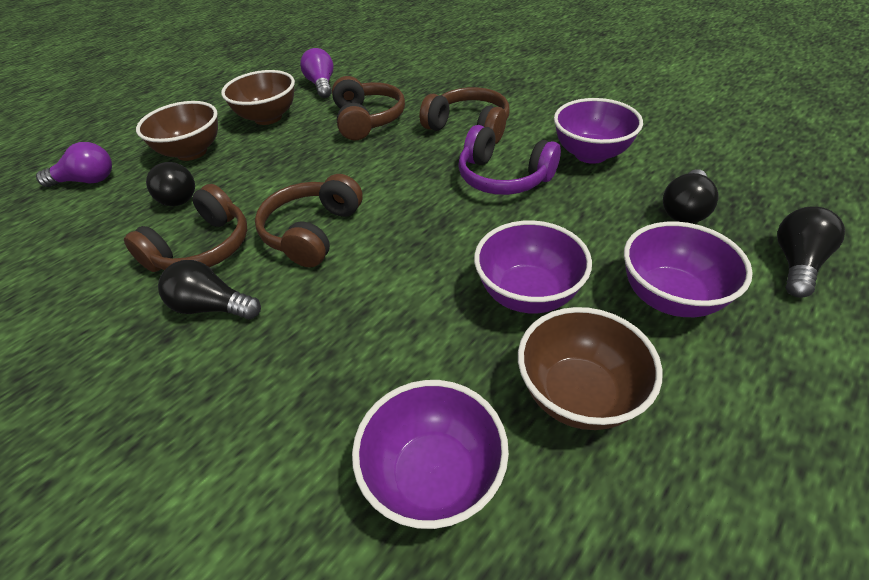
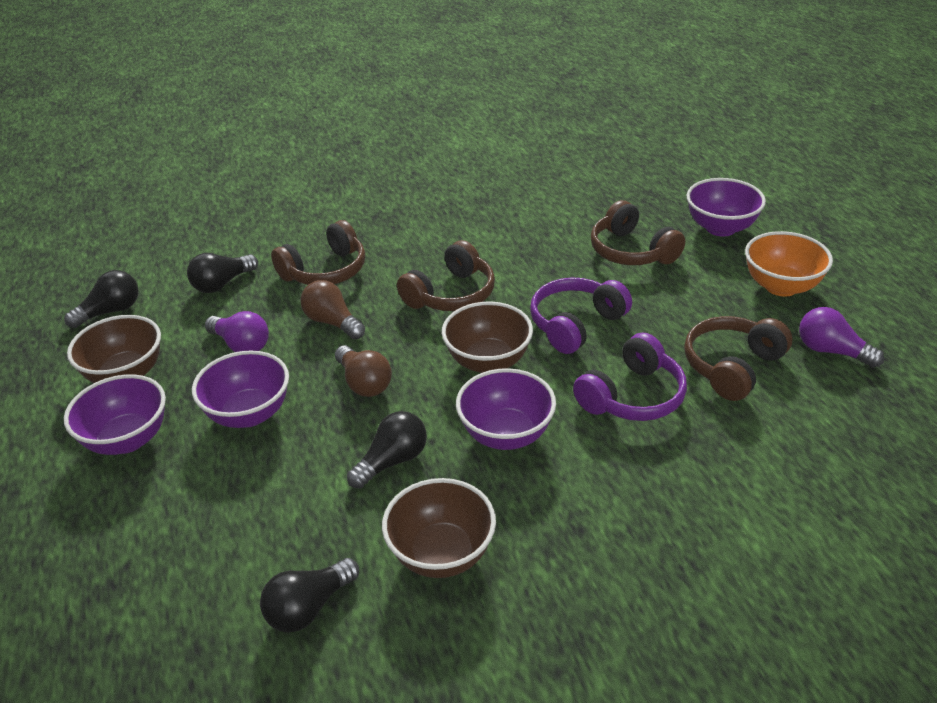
brown light bulb: none = 0 -> [300,280,365,339] [335,345,392,397] = 2
orange bowl: none = 0 -> [745,231,833,297] = 1
purple headphones: [458,125,561,195] = 1 -> [530,277,632,354] [573,333,687,421] = 2

